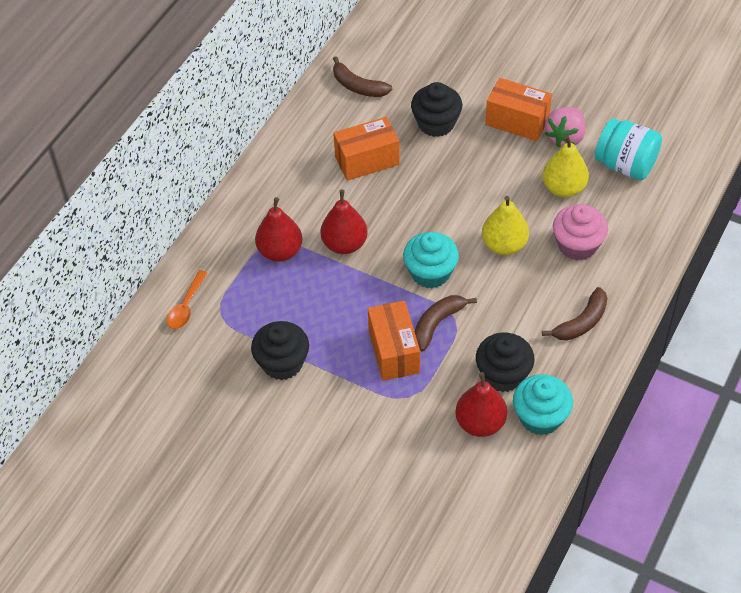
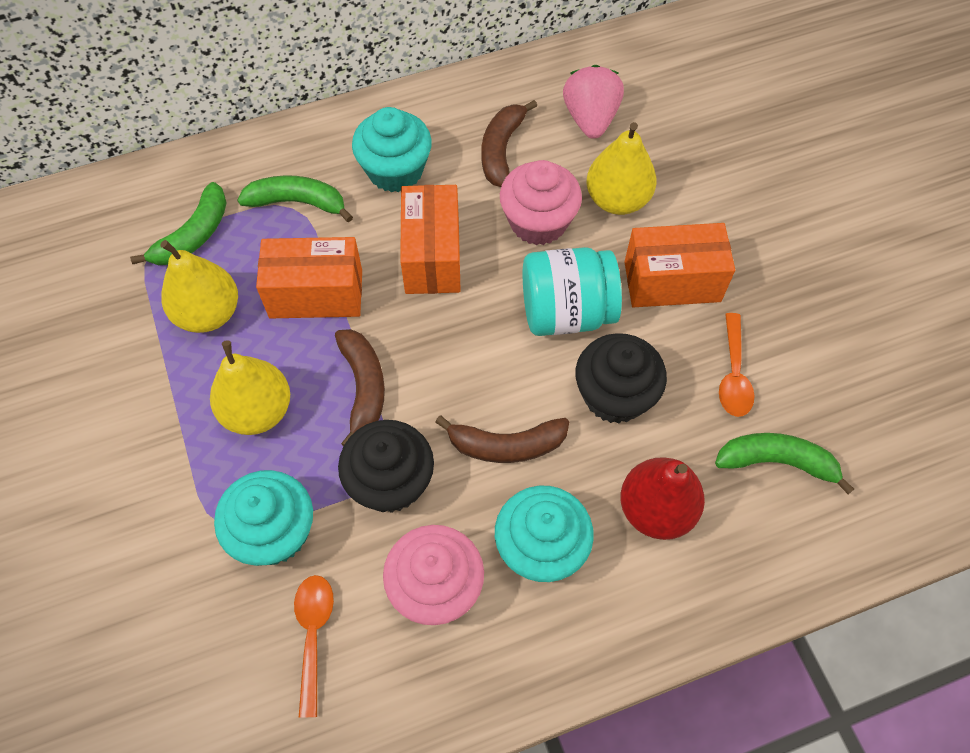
black cupcake: [251,321,309,380] [411,82,462,137] [476,333,535,392] = 3 -> [338,420,434,513] [576,333,667,424] = 2
green banana: none = 0 -> [130,182,226,265] [238,175,353,222] [715,433,854,495] = 3
orange spoon: [167,270,208,329] = 1 -> [294,575,334,717] [719,313,755,417] = 2
pink cupcake: [553,204,608,261] = 1 -> [383,525,484,625] [500,160,582,245] = 2
red pear: [255,197,302,262] [320,190,368,254] [455,372,507,437] = 3 -> [620,457,705,540] = 1
turquoise cupcake: [403,232,459,288] [513,374,573,435] = 2 -> [214,470,313,566] [352,107,432,192] [495,486,594,582] = 3
yellow pear: [482,196,529,255] [542,135,589,197] = 2 -> [161,240,238,333] [210,340,290,435] [586,122,656,215] = 3

